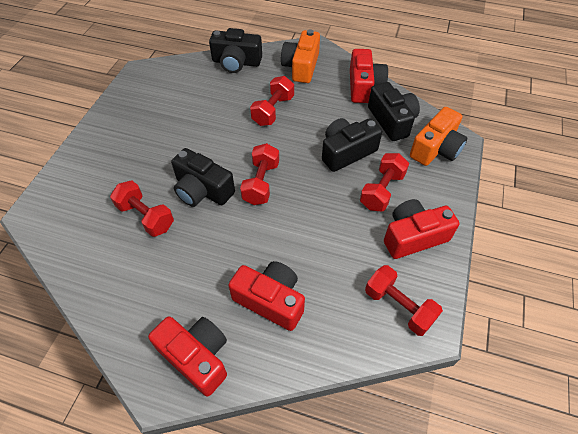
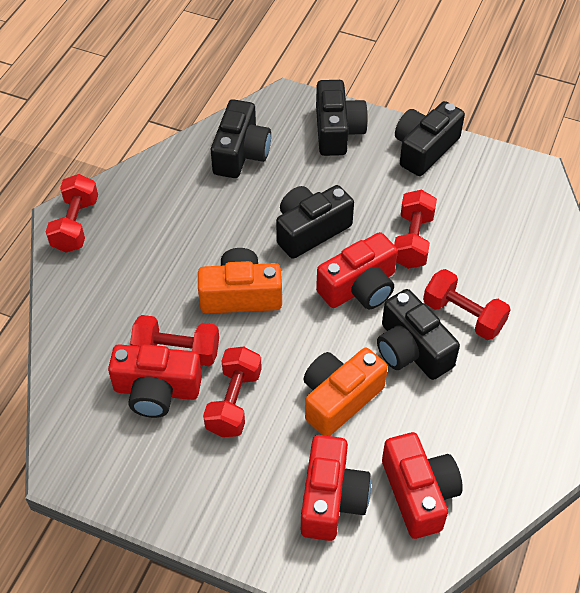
black camera: [171,148,235,207] [209,28,262,73] [322,118,382,172] [368,82,420,141] = 4 -> [211,99,271,178] [276,185,354,259] [316,80,368,156] [377,289,460,380] [395,101,465,176] = 5

